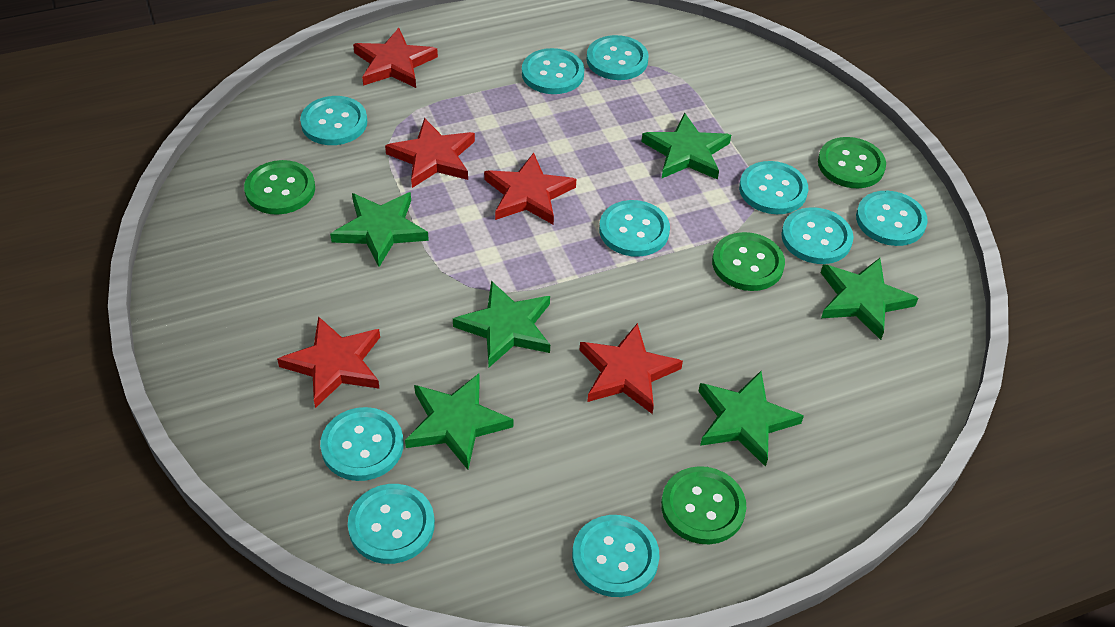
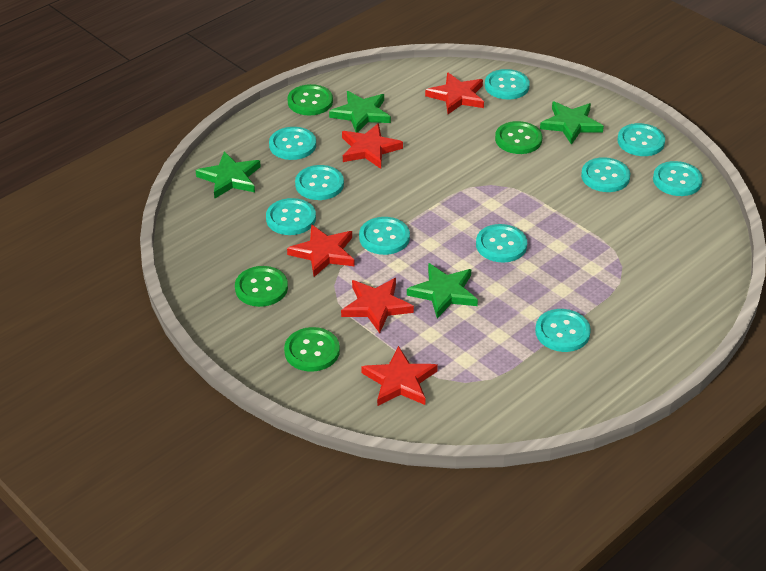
green star: [330,192,429,267] [405,374,513,470] [453,281,550,367] [642,113,731,180] [699,371,804,467] [821,258,918,340] = 6 -> [196,151,261,199] [329,91,391,133] [407,263,478,318] [540,101,604,145] = 4

